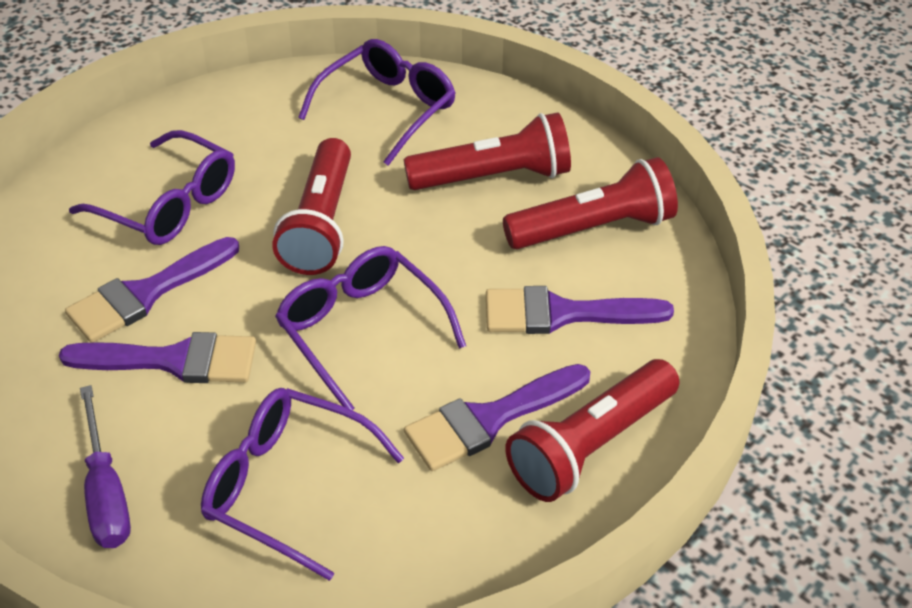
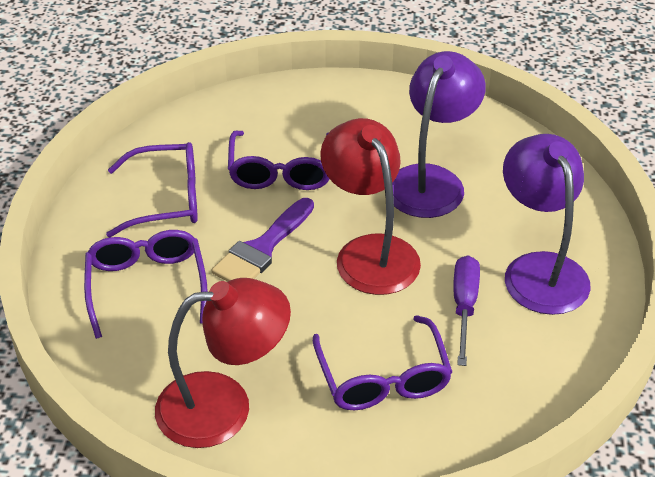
purple brush: [59,332,256,383] [65,237,239,343] [404,364,590,471] [486,286,674,334] = 4 -> [212,198,314,282] = 1
purple lamp: none = 0 -> [392,51,486,218] [503,134,590,315] = 2
red flashlight: [272,138,351,275] [404,112,571,190] [503,157,678,249] [505,359,680,502] = 4 -> none = 0
red lamp: none = 0 -> [155,278,291,448] [320,118,421,295] = 2

